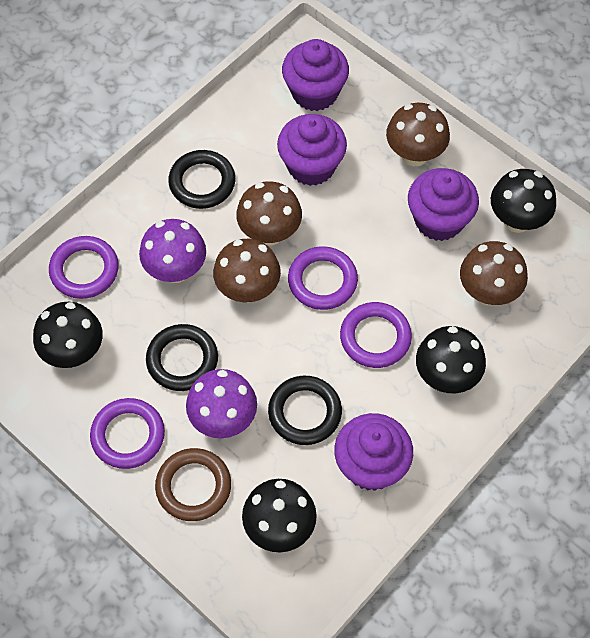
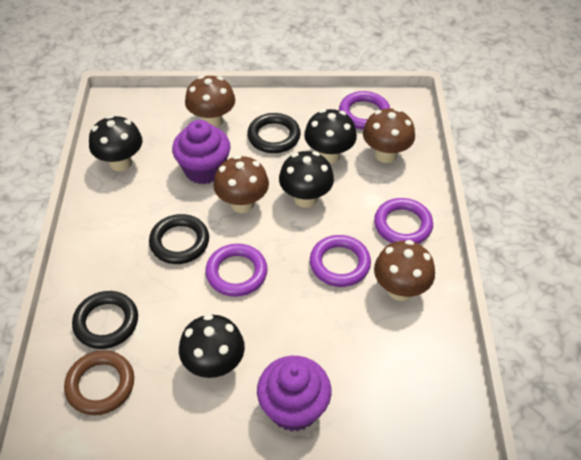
purple cupcake: [277,114,347,186] [282,39,349,111] [334,413,413,491] [408,168,479,241] = 4 -> [172,120,231,184] [257,356,331,432] = 2
purple mushroom: [139,219,206,283] [186,369,257,438] = 2 -> none = 0

